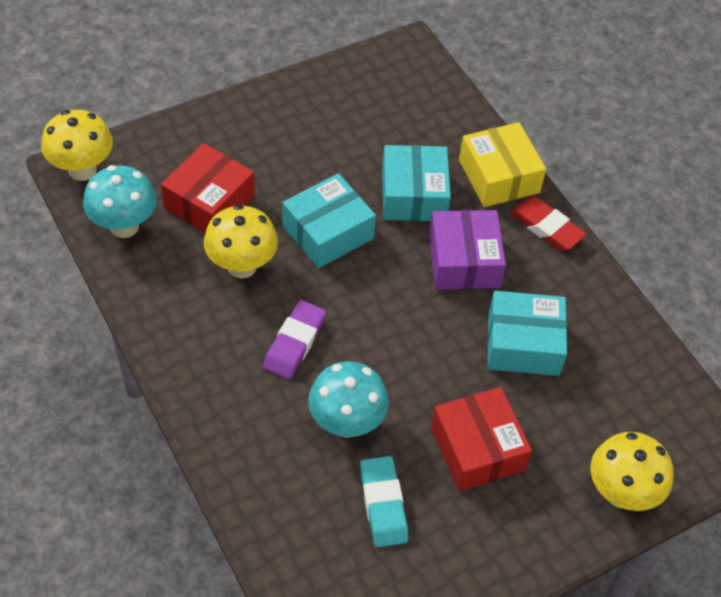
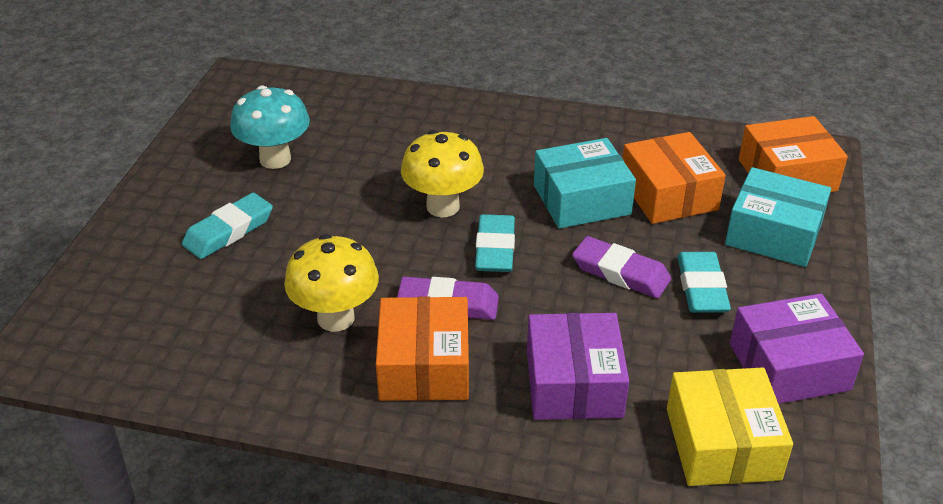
orange box: none = 0 -> [376,297,469,401] [623,132,726,224] [739,116,848,192] = 3
purple box: [429,210,506,290] = 1 -> [527,313,629,420] [730,293,864,404] = 2
purple eraser: [263,300,326,379] = 1 -> [397,277,499,320] [572,236,671,298] = 2
red box: [161,143,255,233] [431,387,532,491] = 2 -> none = 0
red eraser: [510,197,587,251] = 1 -> none = 0
turquoise box: [282,174,376,268] [382,145,451,221] [487,291,567,376] = 3 -> [534,138,636,229] [725,167,831,267] = 2
turquoise eraser: [360,456,408,547] = 1 -> [182,193,273,259] [475,214,515,272] [677,252,731,313] = 3
turquoise mushroom: [83,165,157,238] [308,361,389,438] = 2 -> [230,85,310,169] = 1
yellow mushroom: [41,110,113,181] [204,204,278,279] [591,432,673,511] = 3 -> [284,234,379,332] [401,130,484,217] = 2

